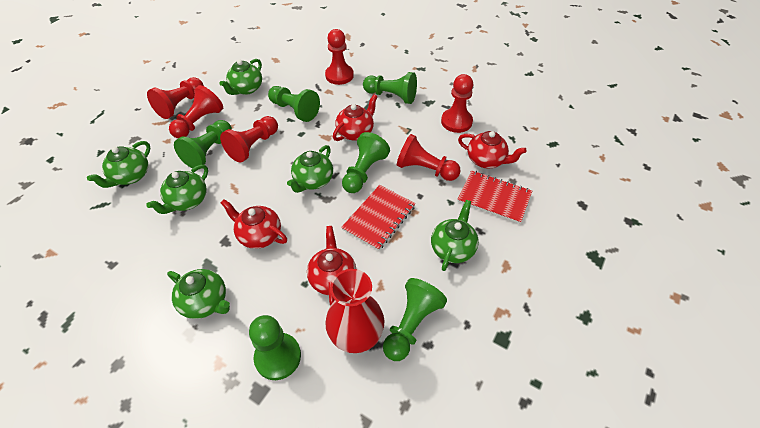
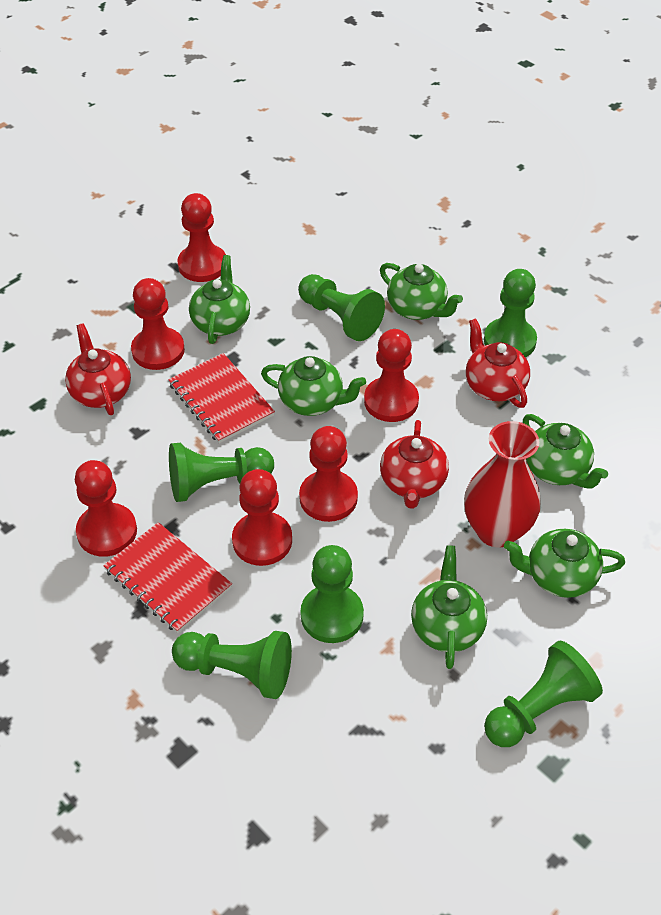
red teapot: [221,199,287,249] [307,226,356,306] [333,95,377,141] [458,131,527,169] = 4 -> [65,323,131,415] [380,420,449,509] [466,319,530,408] = 3

